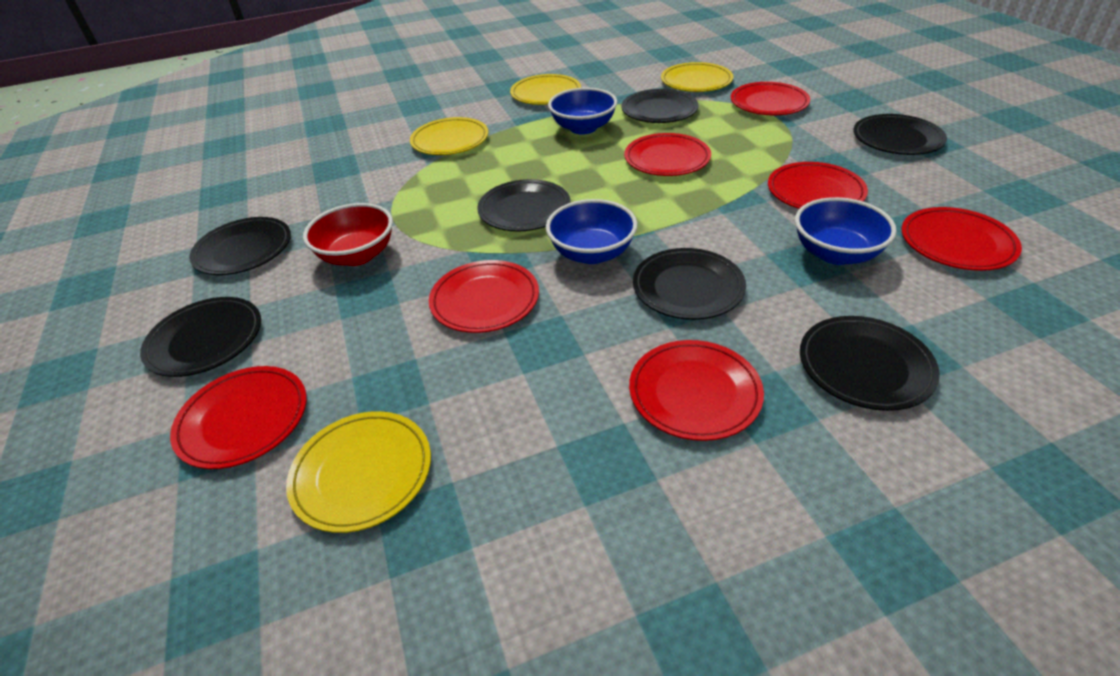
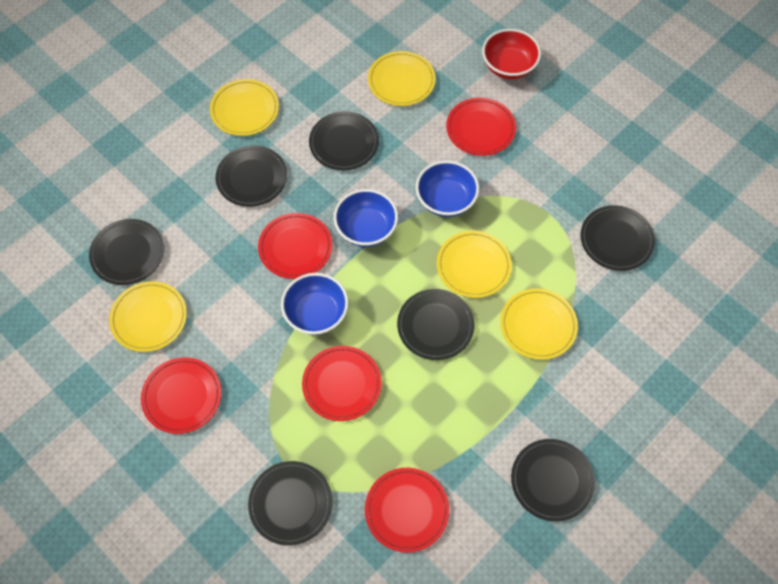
red plate: [170,366,307,469] [429,260,539,333] [624,133,711,176] [629,340,764,441] [731,82,810,115] [768,162,868,209] [901,207,1022,271] = 7 -> [141,357,221,434] [258,213,332,279] [302,346,382,421] [365,468,449,553] [446,98,516,156] = 5
yellow plate: [286,411,431,533] [410,117,489,155] [510,74,581,105] [661,62,733,92] = 4 -> [109,281,187,352] [210,79,279,136] [368,51,436,106] [437,231,512,298] [500,288,578,360] = 5

